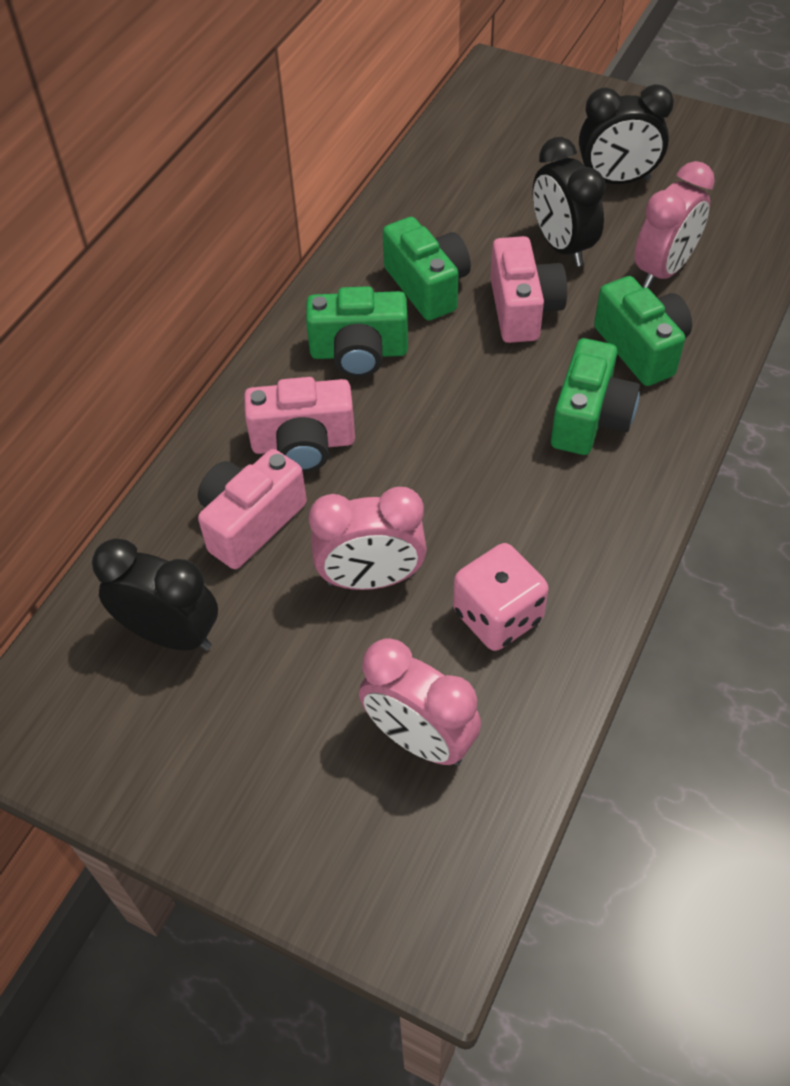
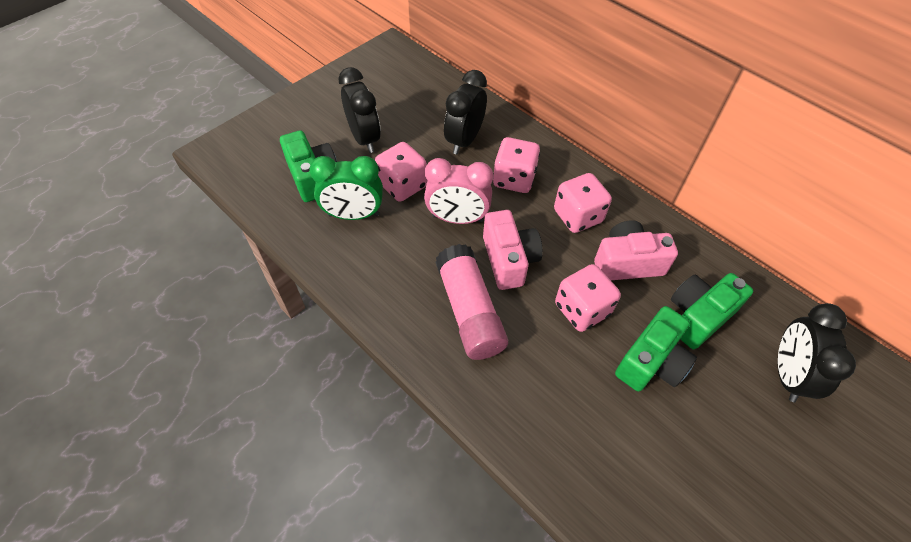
green camera: [306,286,408,378] [383,217,471,321] [551,338,640,455] [594,276,692,386] = 4 -> [280,130,337,202] [615,306,697,391] [671,273,753,349] = 3
green clock: none = 0 -> [309,156,383,220] = 1
pink camera: [198,449,307,569] [244,377,355,472] [490,236,567,343] = 3 -> [483,210,543,290] [594,220,678,280] = 2
pink clock: [309,487,427,590] [359,639,481,765] [634,161,715,289] = 3 -> [424,158,493,224] = 1
pink dice: [453,543,549,651] = 1 -> [375,142,427,202] [493,137,540,193] [554,173,612,233] [555,264,621,332] = 4
pink glue stick: none = 0 -> [435,244,508,360] = 1

